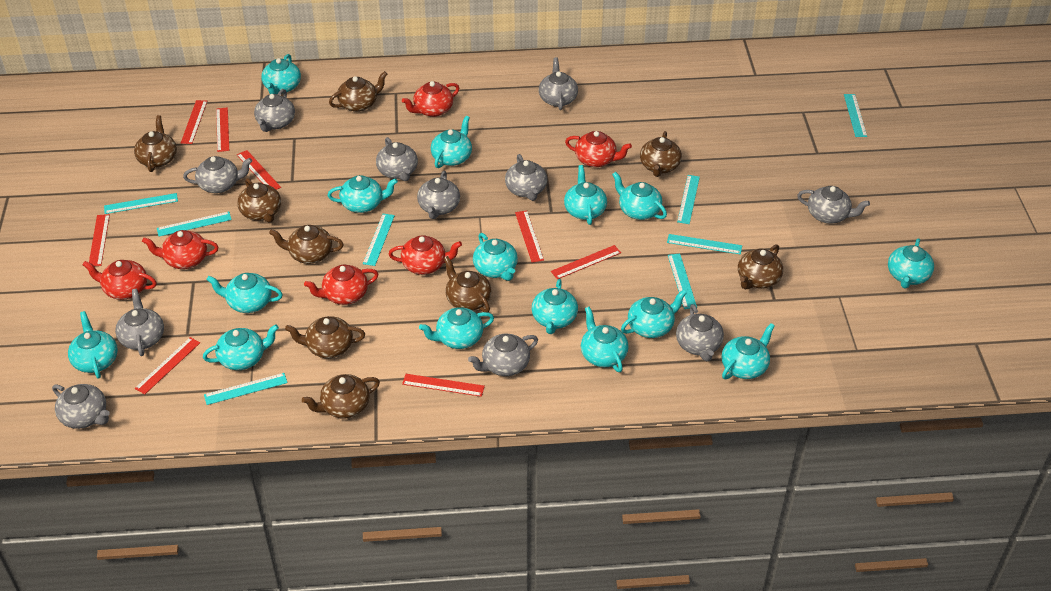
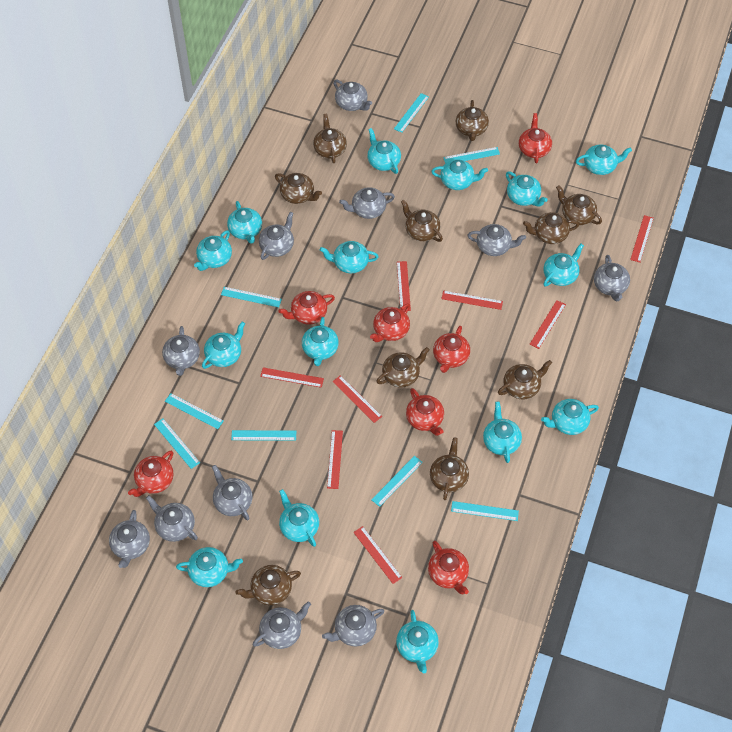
brown teapot: [134,115,177,172] [237,178,281,223] [269,225,344,264] [285,316,365,358] [302,374,380,419] [329,71,387,112] [444,256,492,312] [640,131,682,177] [738,244,783,289] = 9 -> [236,565,301,605] [275,173,322,204] [313,114,347,163] [376,347,429,387] [401,200,443,242] [430,437,469,500] [456,100,489,141] [498,360,552,399] [523,212,579,244] [556,185,602,225] = 10
red teapot: [82,260,157,300] [142,230,218,269] [304,265,378,305] [388,235,462,275] [402,81,459,117] [565,131,632,167] = 6 -> [128,451,174,497] [278,291,335,325] [370,303,410,342] [406,388,444,436] [428,541,469,594] [433,326,470,373] [519,113,552,163] = 7

